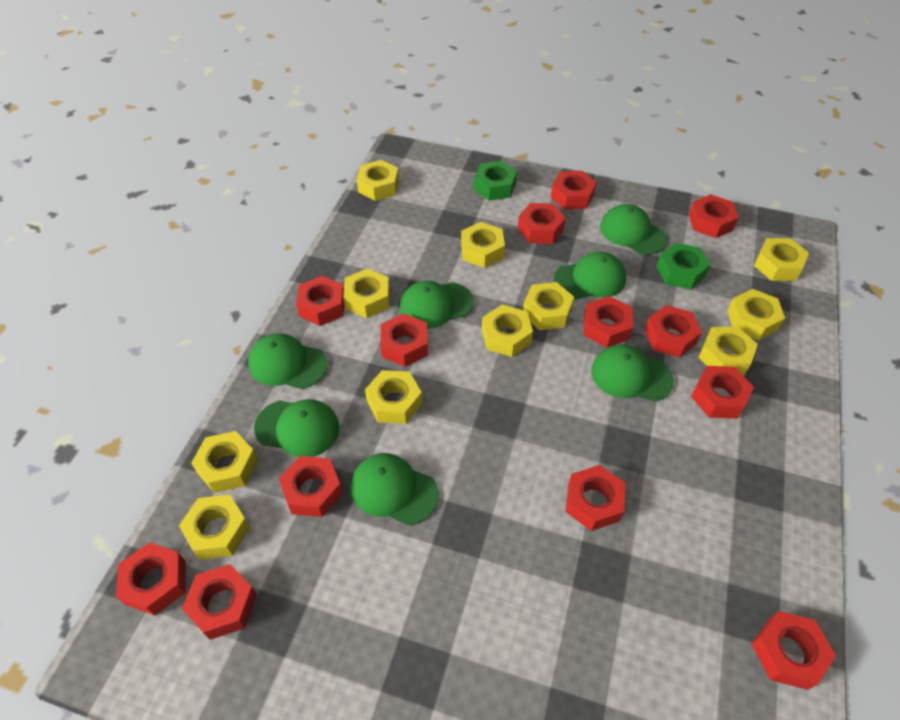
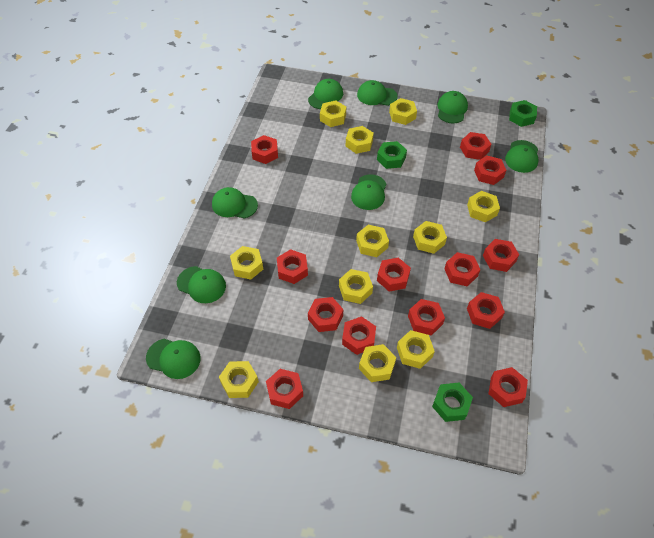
green cap: [248,333,327,389] [254,399,340,457] [351,453,439,526] [399,281,474,329] [554,252,626,299] [591,345,674,402] [600,204,667,255] = 7 -> [146,339,201,379] [177,266,226,303] [212,187,258,219] [308,79,343,109] [351,174,386,210] [357,80,398,106] [438,91,468,123] [505,140,538,173] = 8
green nut: [474,161,517,201] [656,243,710,290] = 2 -> [377,141,407,169] [432,383,473,422] [509,100,537,127] = 3

